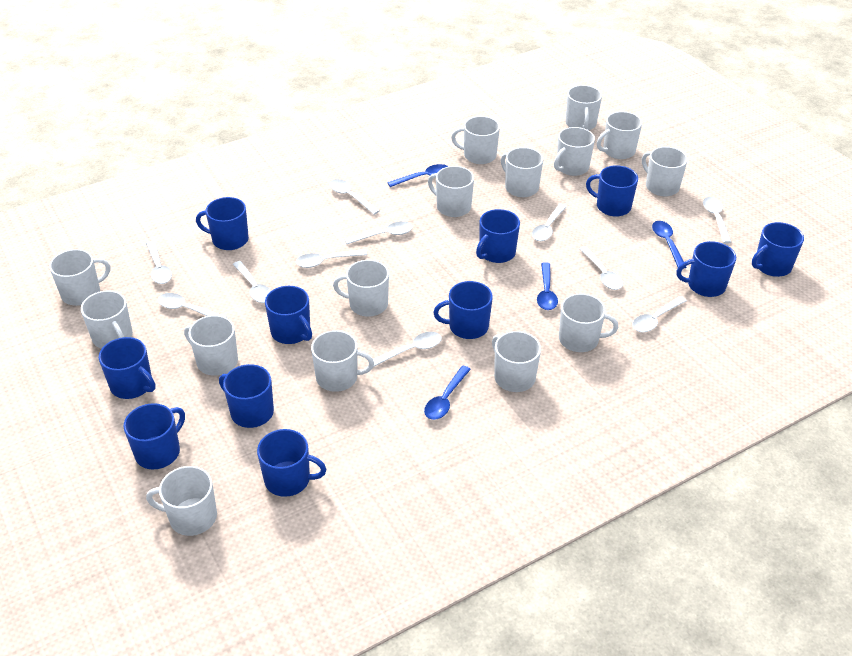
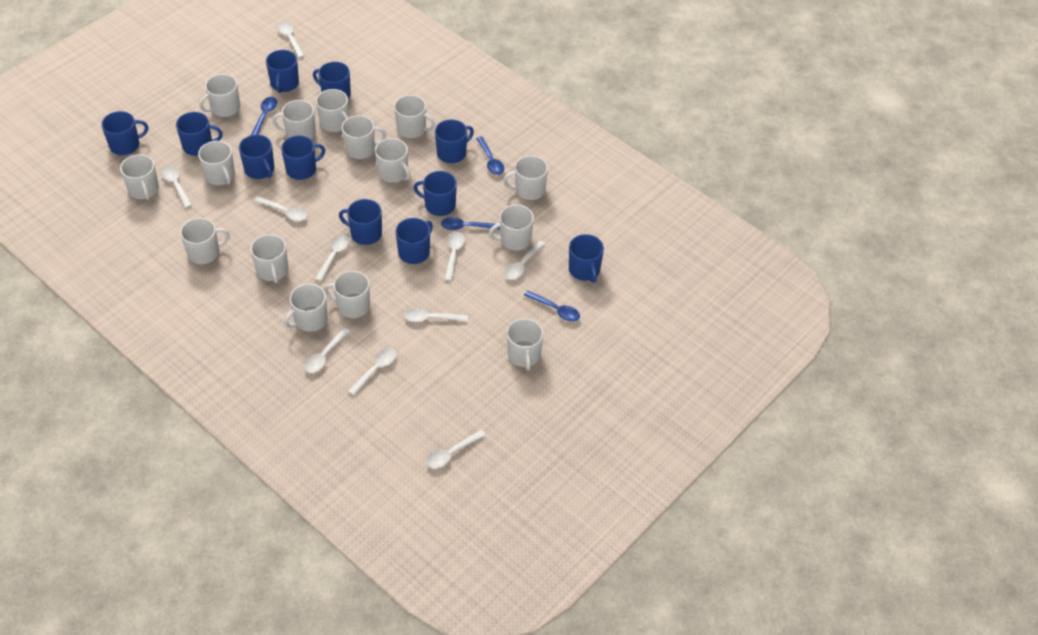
white spoon: [146,241,172,284] [158,293,227,318] [233,261,271,303] [296,249,367,268] [329,179,380,215] [345,221,413,244] [373,332,442,367] [532,204,567,241] [580,246,623,290] [632,296,687,332] [703,197,731,243] = 11 -> [162,166,192,208] [254,196,307,221] [278,22,305,58] [305,328,350,373] [315,234,350,282] [348,348,397,396] [404,308,468,322] [427,430,486,469] [445,232,465,281] [505,240,545,280] = 10

